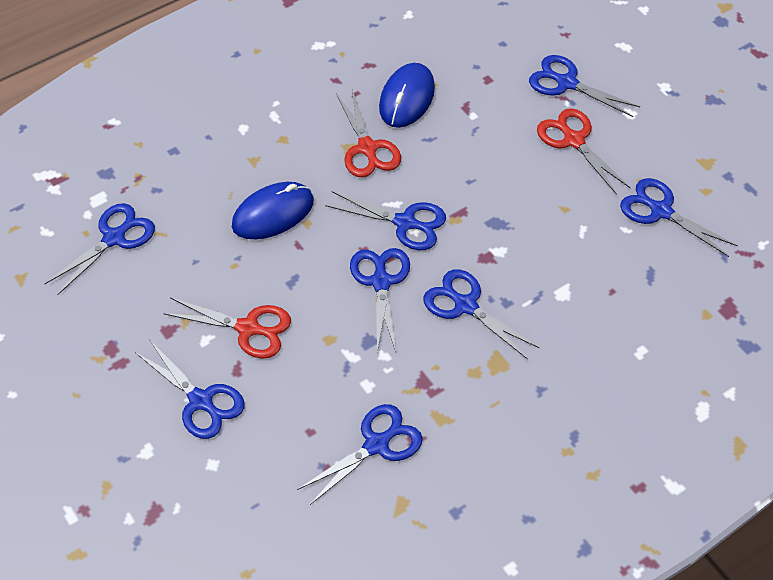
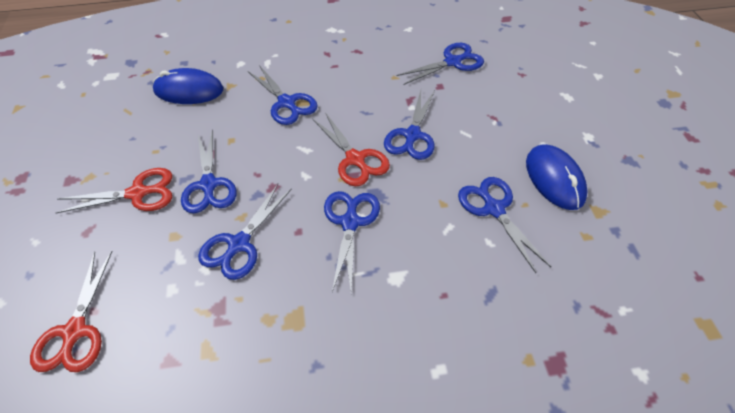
blue scissors: [45,203,155,295] [135,339,245,439] [297,404,423,505] [325,191,446,250] [350,248,410,352] [423,269,540,360] [529,55,640,117] [620,178,738,257] = 8 -> [181,129,237,213] [198,184,292,280] [248,65,318,125] [324,191,380,292] [384,90,435,160] [397,43,484,85] [458,177,551,273] = 7

